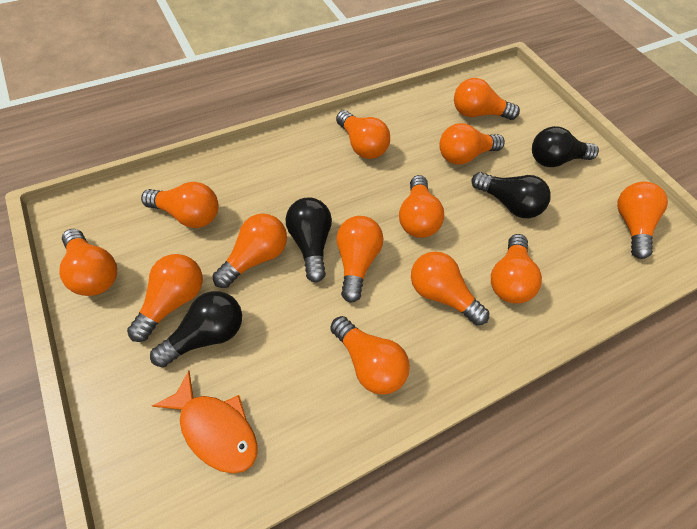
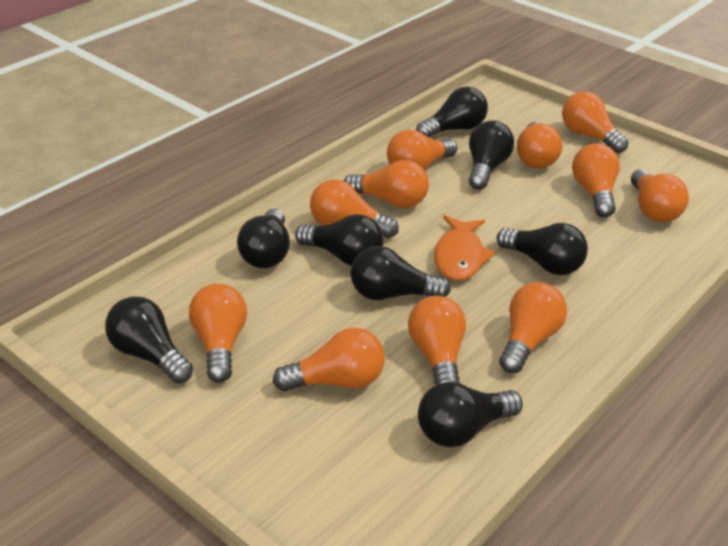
black light bulb: [150,291,242,367] [286,197,332,283] [471,172,551,218] [532,126,599,167] = 4 -> [105,296,193,384] [237,209,290,268] [295,214,384,266] [350,246,451,300] [416,86,488,137] [418,382,523,447] [469,120,514,190] [497,223,588,275] = 8
orange light bulb: [59,229,117,296] [127,254,203,342] [141,182,219,228] [212,213,287,288] [330,316,410,395] [336,110,390,159] [336,216,383,303] [399,175,444,238] [411,251,489,326] [439,123,505,164] [454,78,520,120] [491,234,542,304] [617,182,668,259] = 13 -> [189,284,247,383] [273,328,385,392] [310,179,399,238] [344,160,429,208] [387,130,457,170] [408,296,466,385] [499,282,567,373] [517,122,562,168] [562,91,629,153] [572,143,620,217] [631,169,689,222] = 11

